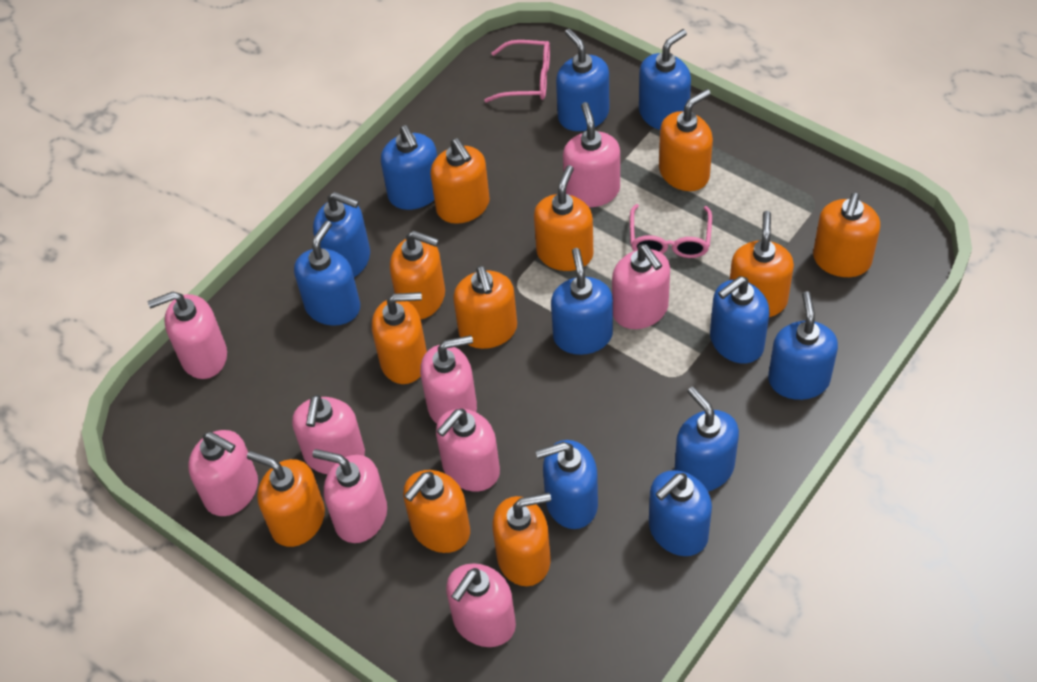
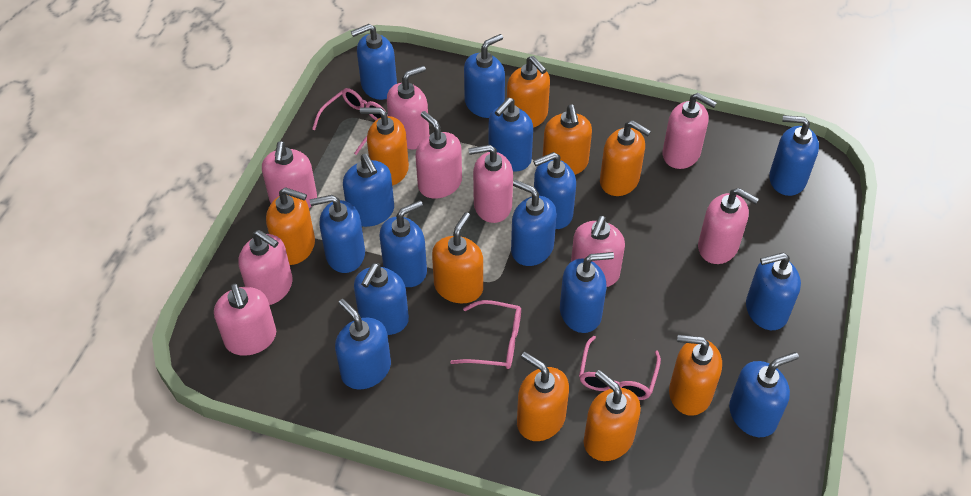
blue soap dispenser: [294,221,360,326] [313,192,370,277] [381,125,437,210] [536,440,598,529] [551,248,613,355] [556,29,609,131] [639,29,691,130] [649,470,712,556] [675,387,739,491] [710,276,769,364] [768,291,838,400] = 11 -> [310,195,365,273] [335,299,391,389] [343,154,394,227] [351,24,397,100] [354,263,409,335] [379,200,427,287] [464,34,505,118] [489,98,533,171] [511,180,557,266] [533,152,576,229] [560,252,614,333] [729,352,799,437] [746,252,801,330] [769,115,819,196] = 14
orange soap dispenser: [247,451,325,547] [372,292,427,384] [390,231,445,319] [403,470,470,553] [430,138,490,224] [453,266,517,349] [492,492,551,586] [534,165,593,271] [659,89,713,191] [730,211,794,317] [813,192,880,277] = 11 -> [266,187,315,265] [360,107,409,186] [432,212,483,303] [507,56,550,128] [517,352,569,441] [543,105,592,175] [584,370,641,461] [600,120,651,196] [669,335,722,416] = 9
pink glasses: [484,40,550,103] [630,204,712,258] = 2 -> [312,88,388,155] [450,300,521,369] [579,336,661,400] = 3

